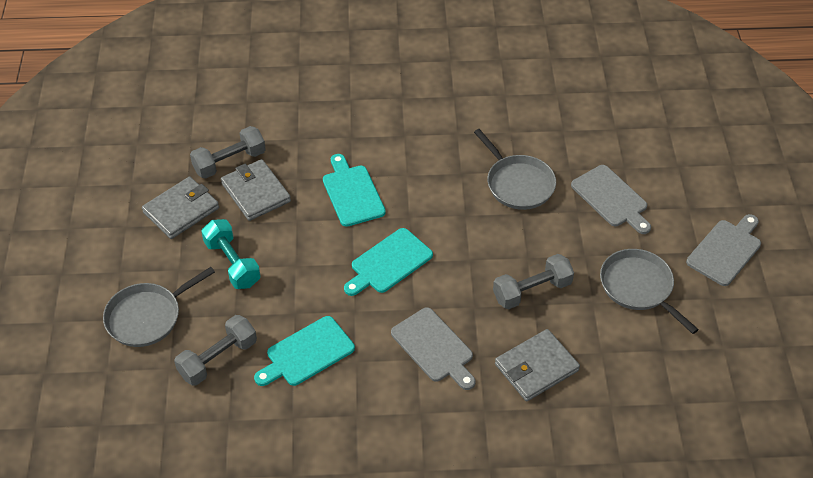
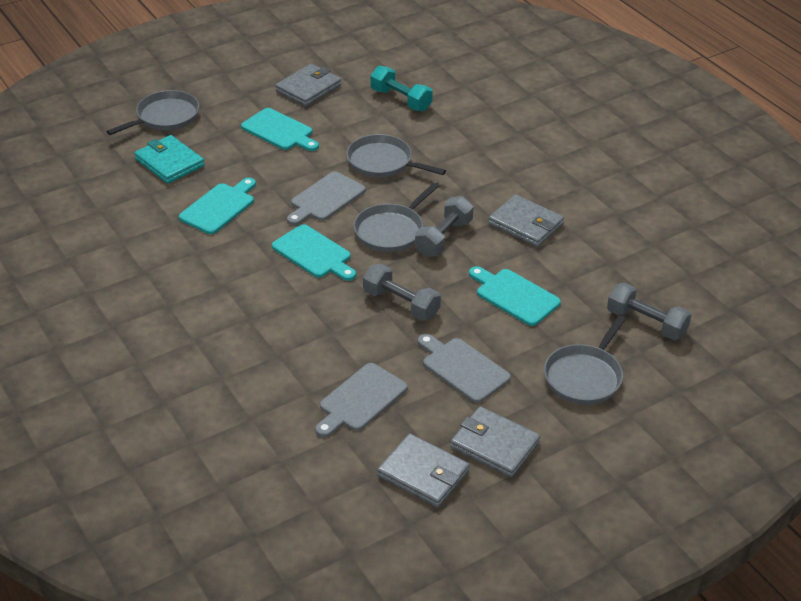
grey pan: [103,267,215,347] [474,129,556,210] [600,249,699,334] = 3 -> [106,90,199,135] [346,134,446,177] [354,183,439,252] [544,316,626,405] = 4
grey wallet: [142,177,219,239] [221,159,291,221] [495,329,580,401] = 3 -> [275,64,341,106] [377,433,470,508] [450,406,540,478] [488,195,564,247] = 4
turquoise cutting board: [254,316,355,386] [323,154,386,227] [344,228,433,296] = 3 -> [179,178,256,234] [241,108,319,151] [272,224,356,281] [469,266,561,326] = 4
turquoise wallet: none = 0 -> [134,135,205,184] = 1

